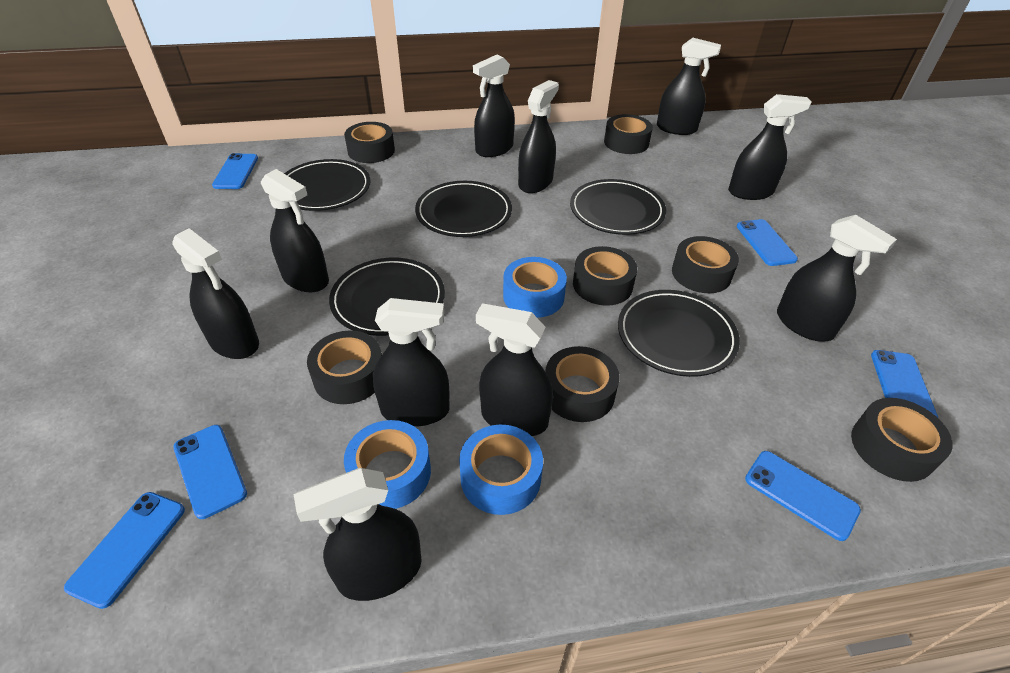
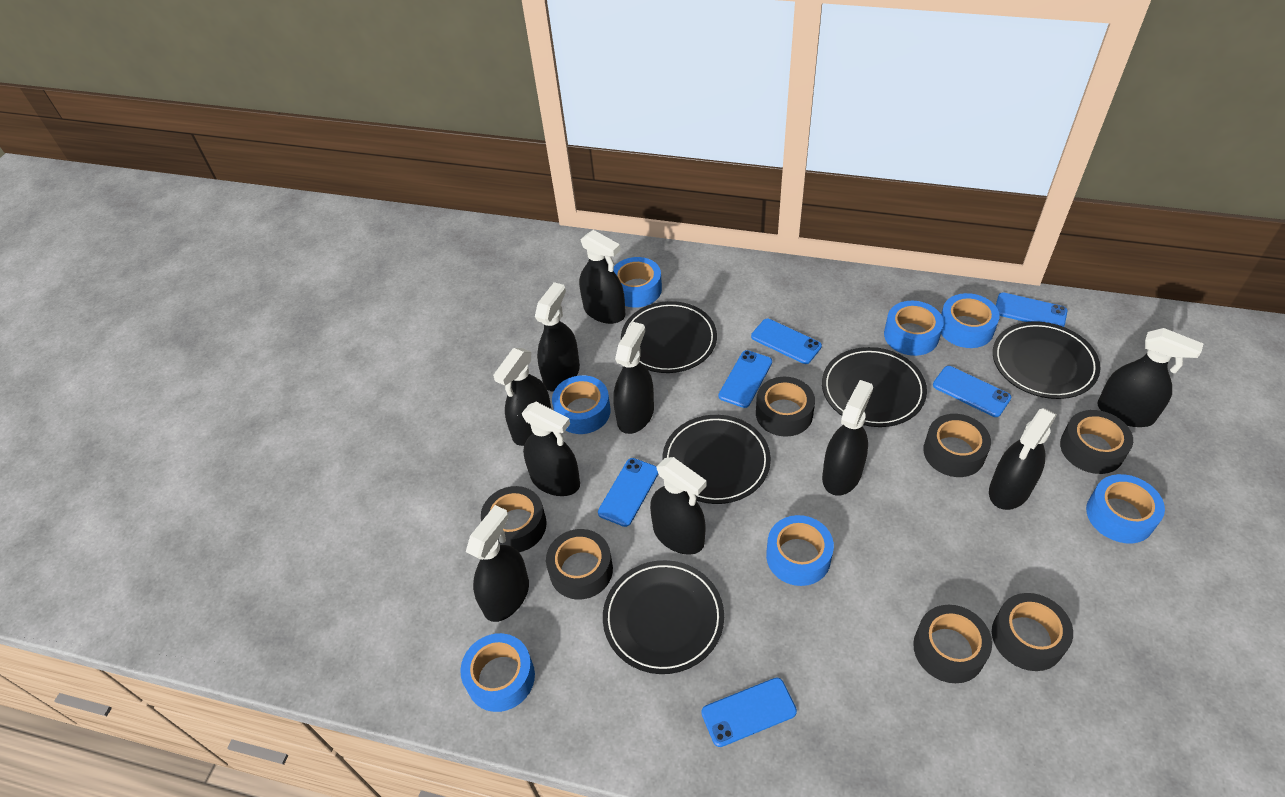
blue tape: [344,420,431,509] [459,425,543,515] [503,257,567,318] = 3 -> [460,633,535,712] [552,375,611,434] [614,257,662,308] [766,515,834,586] [884,301,944,356] [941,293,1000,348] [1086,474,1165,543] = 7

